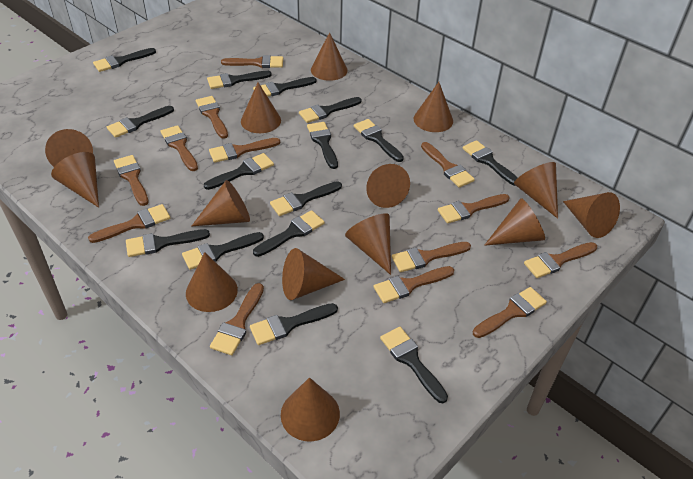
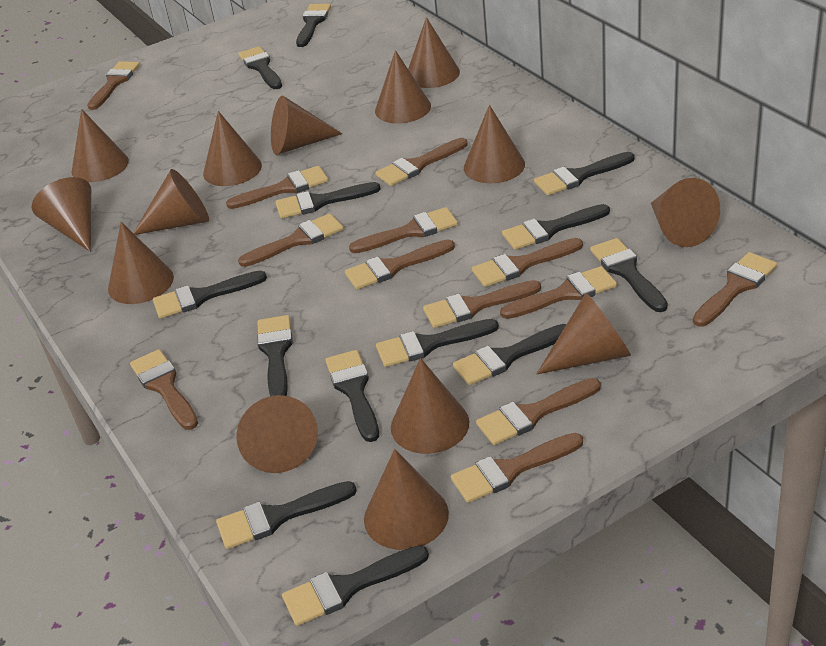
black brush: [93,48,156,72] [107,106,174,138] [126,229,210,257] [182,232,264,270] [204,153,274,190] [207,71,272,89] [250,303,338,345] [253,77,316,97] [253,210,325,257] [270,181,342,216] [299,97,361,123] [307,122,338,169] [354,119,404,162] [380,327,448,403] [462,140,518,186] = 15 -> [153,271,267,319] [216,481,357,549] [239,46,282,89] [257,315,293,396] [275,182,381,219] [282,545,429,626] [296,4,331,47] [325,350,379,442] [376,319,499,367] [453,324,566,385] [502,204,610,250] [534,152,635,195] [590,238,668,312] = 13

